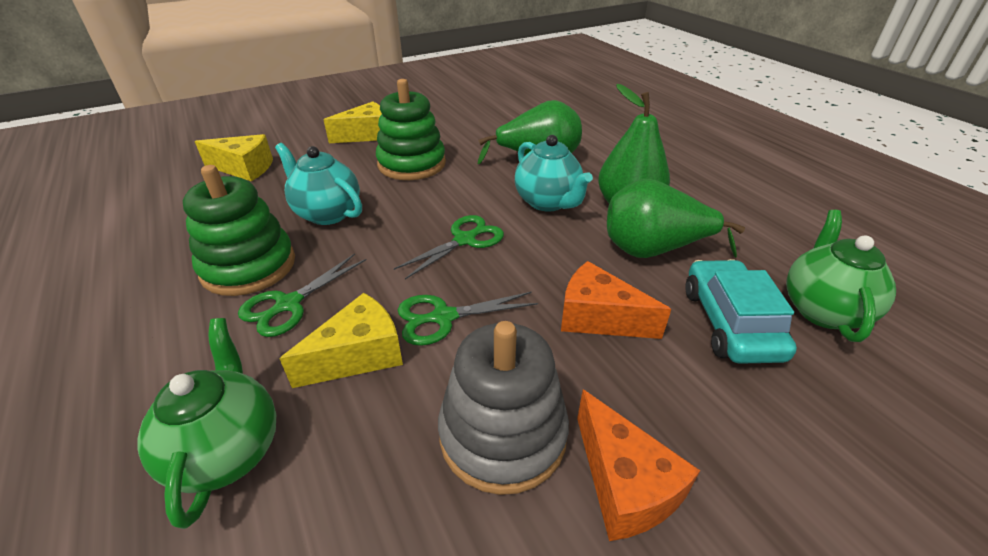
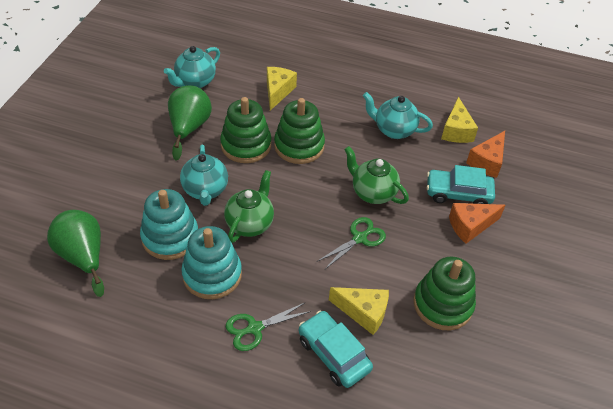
green pear: [478,100,582,164] [598,84,670,203] [607,179,745,258] = 3 -> [47,210,104,297] [168,85,212,160] = 2
green scissors: [238,253,367,337] [394,215,504,279] [398,292,538,346] = 3 -> [226,302,311,351] [318,217,386,270] = 2
green stacking toy: [183,165,295,296] [376,79,446,180] = 2 -> [220,97,271,163] [274,98,325,164] [413,256,476,330] = 3
grey stacking toy: [438,321,569,495] = 1 -> none = 0
turquoise car: [685,259,797,364] = 1 -> [299,311,373,388] [427,165,495,204] = 2
turquoise stacking toy: none = 0 -> [140,189,198,260] [181,226,242,299] = 2
turquoise teapot: [275,143,362,225] [515,135,593,212] = 2 -> [164,46,220,88] [180,145,228,206] [363,92,433,139] = 3

